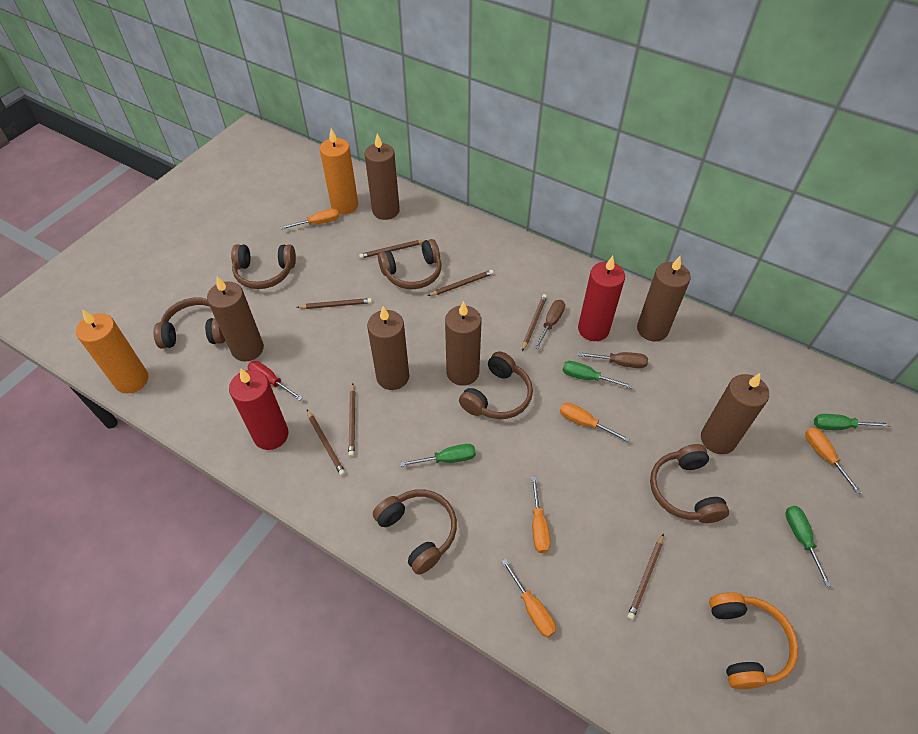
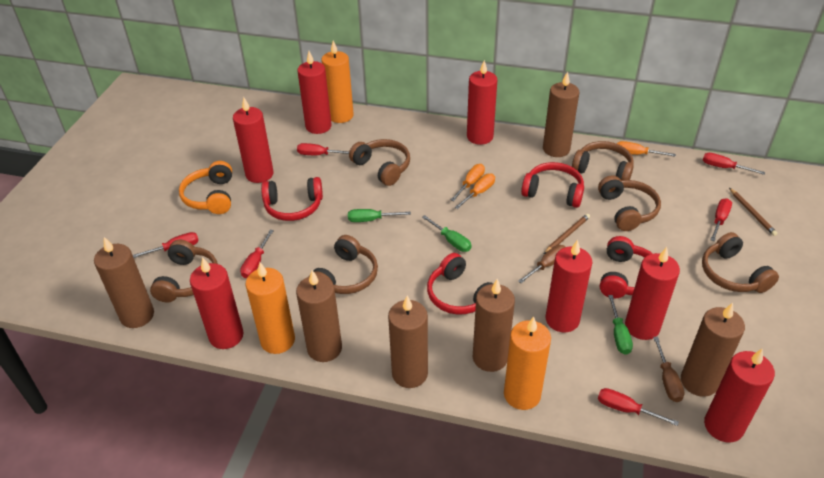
brown pencil: [297,298,372,309] [307,410,346,476] [348,384,355,457] [359,240,427,259] [428,270,494,296] [522,294,547,351] [627,533,664,620] = 7 -> [544,214,590,254] [729,188,778,236] = 2
green screwdriver: [400,444,476,467] [562,361,632,388] [785,506,832,587] [814,414,891,430] = 4 -> [348,209,411,222] [422,215,471,252] [608,295,633,355] = 3
orange candle: [76,309,148,394] [320,128,358,215] = 2 -> [246,262,295,354] [321,41,354,123] [504,317,551,410] = 3
orange screwdriver: [281,209,339,229] [501,559,556,638] [531,477,551,553] [560,403,630,442] [805,428,862,494] = 5 -> [451,164,485,201] [454,173,495,209] [617,141,676,157] = 3
red candle: [229,369,289,450] [578,256,625,341] = 2 -> [190,257,244,349] [233,97,273,183] [297,51,332,134] [467,60,497,145] [546,240,593,332] [625,247,680,340] [704,348,775,443] = 7
red headphones: none = 0 -> [261,177,323,221] [427,253,493,314] [521,162,584,208] [600,236,653,298] = 4
red screwdriver: [247,361,303,400] = 1 -> [133,232,199,258] [240,230,274,278] [297,143,349,155] [598,388,679,426] [703,153,765,175] [710,198,732,241] = 6

